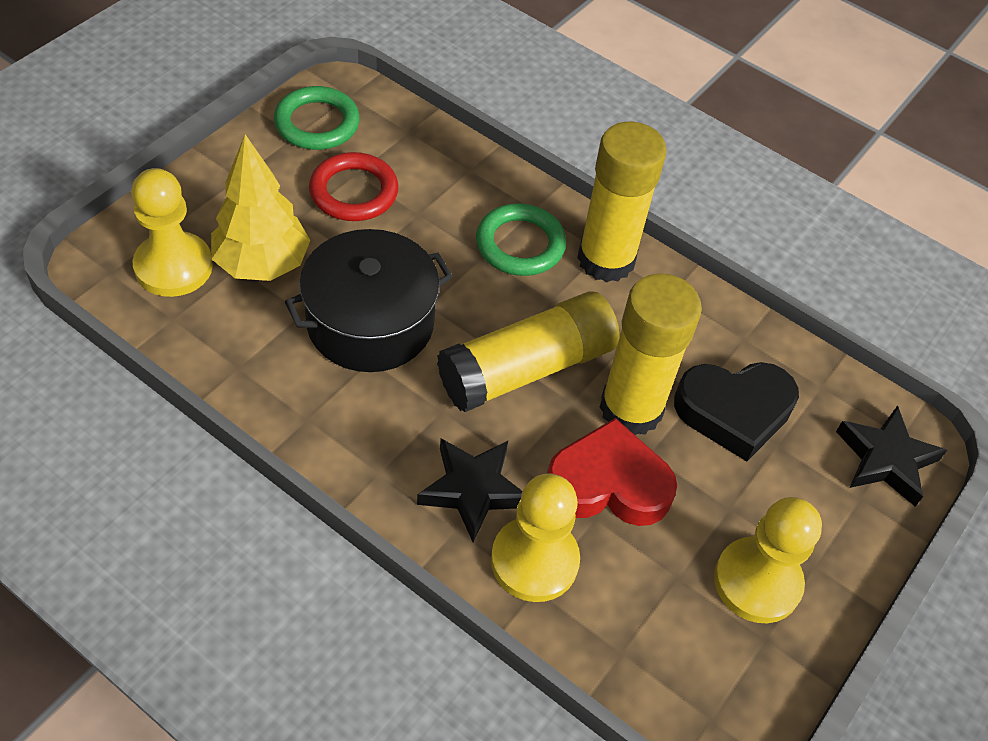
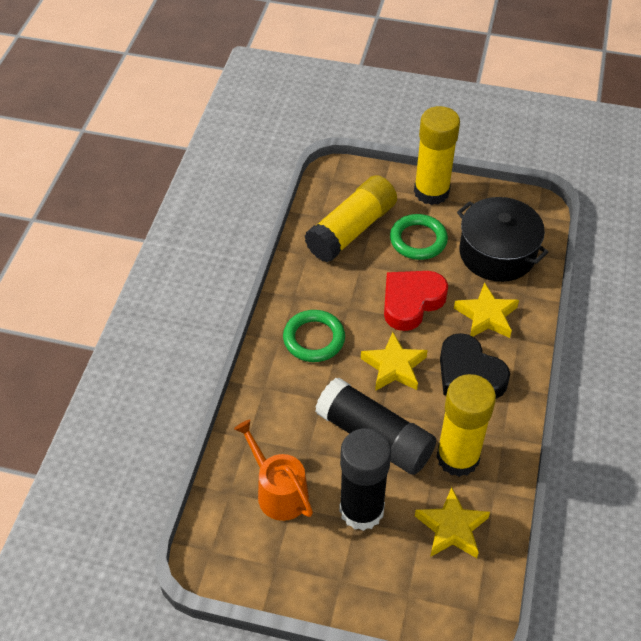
black glue stick: none = 0 -> [315,378,436,475] [339,428,391,531] = 2
black star: [417,438,523,542] [836,405,947,507] = 2 -> none = 0
orange watering can: none = 0 -> [234,420,313,521] = 1
red ring: [309,152,399,221] = 1 -> none = 0
yellow pawn: [131,168,213,297] [491,474,580,602] [714,497,822,623] = 3 -> none = 0
yellow star: none = 0 -> [361,332,428,391] [415,487,490,558] [454,282,519,338] = 3
yellow tree: [211,134,310,281] = 1 -> none = 0

